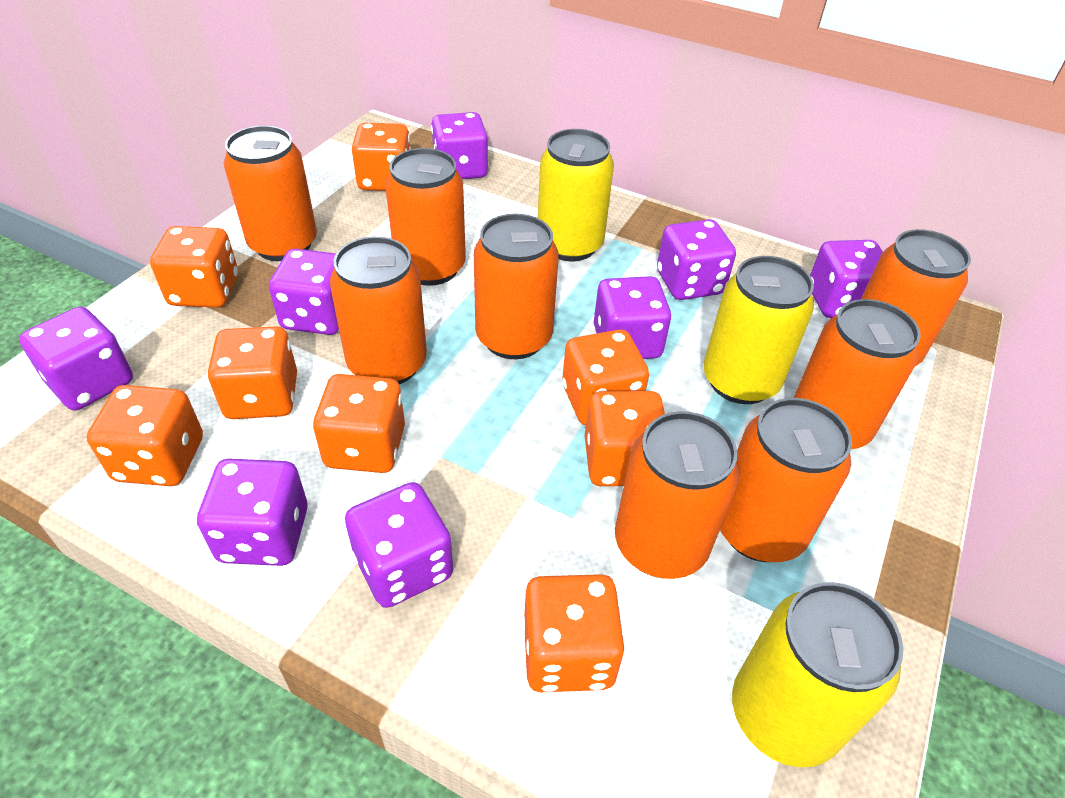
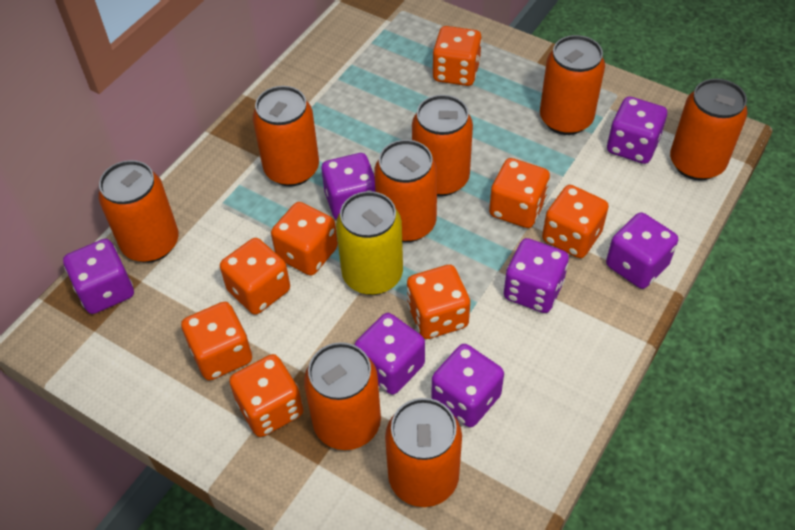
purple dice: [19,307,133,410] [197,459,308,566] [269,249,339,335] [345,482,453,608] [431,112,488,179] [594,276,671,359] [657,219,736,300] [810,240,883,318] = 8 -> [63,239,134,314] [321,153,375,220] [355,313,425,395] [432,344,504,427] [504,238,569,313] [606,212,678,289] [607,96,667,164] = 7
yellow can: [538,129,614,261] [703,256,814,404] [732,582,903,767] = 3 -> [336,191,403,295] = 1

